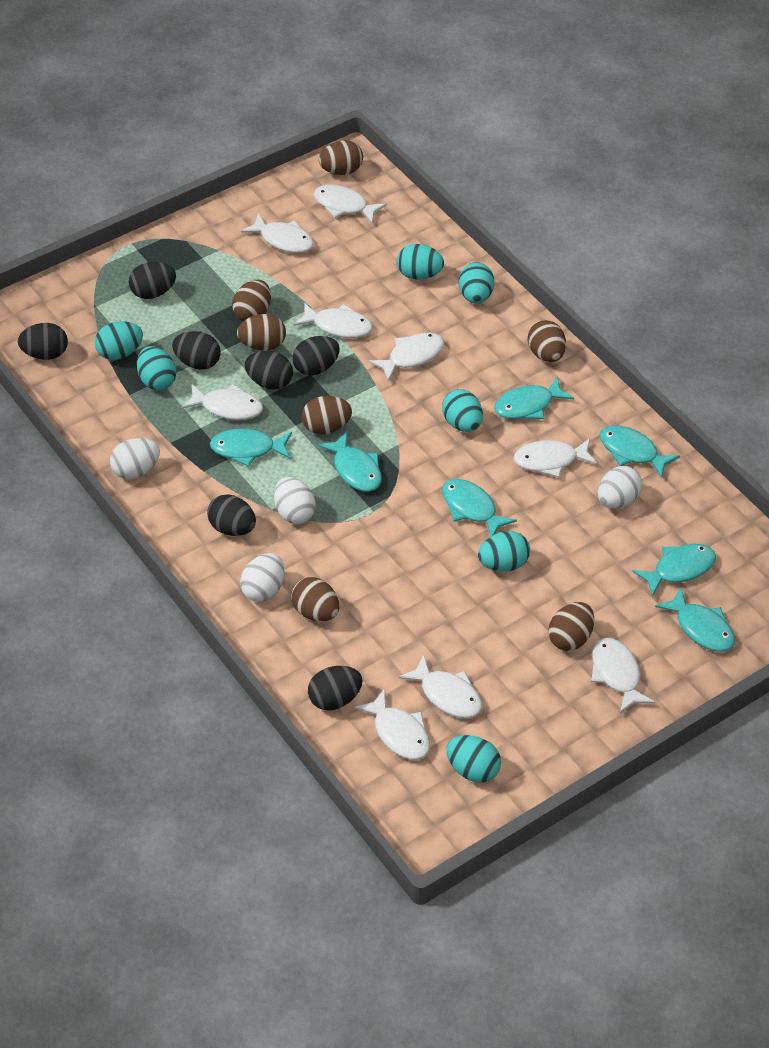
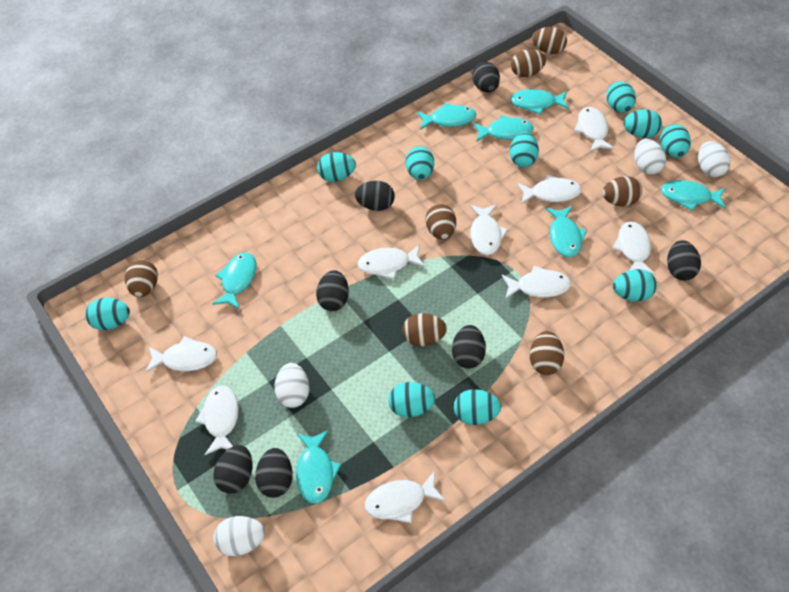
turquoise egg: [95,321,143,360] [137,346,176,390] [397,244,444,280] [442,389,483,432] [446,735,501,783] [459,262,494,304] [478,531,530,572] = 7 -> [85,298,130,330] [317,152,356,182] [388,382,435,418] [405,146,434,180] [454,389,501,425] [510,132,539,167] [606,81,636,113] [613,269,657,302] [623,109,662,138] [660,124,691,158] = 10

